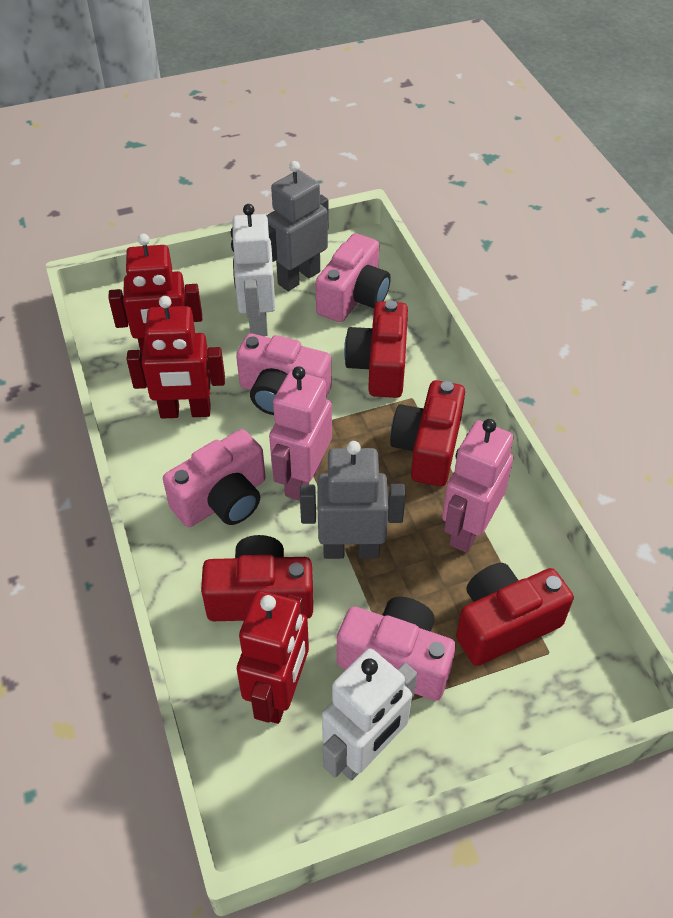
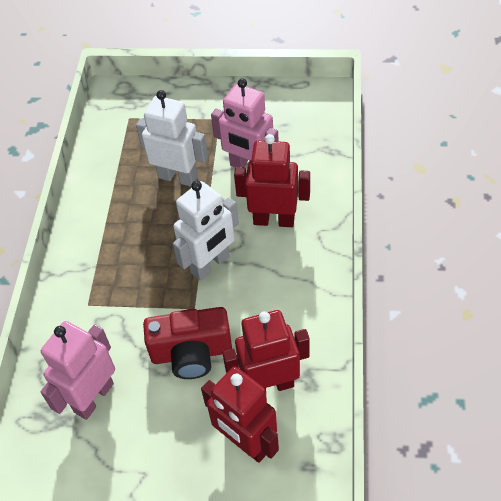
grey robot: [267,161,329,291] [300,441,406,559] = 2 -> none = 0
pink camera: [163,429,265,527] [236,333,331,415] [315,233,391,322] [337,597,456,701] = 4 -> none = 0
red camera: [201,535,313,621] [344,300,408,398] [390,380,465,486] [456,563,574,666] = 4 -> [143,307,232,379] = 1

